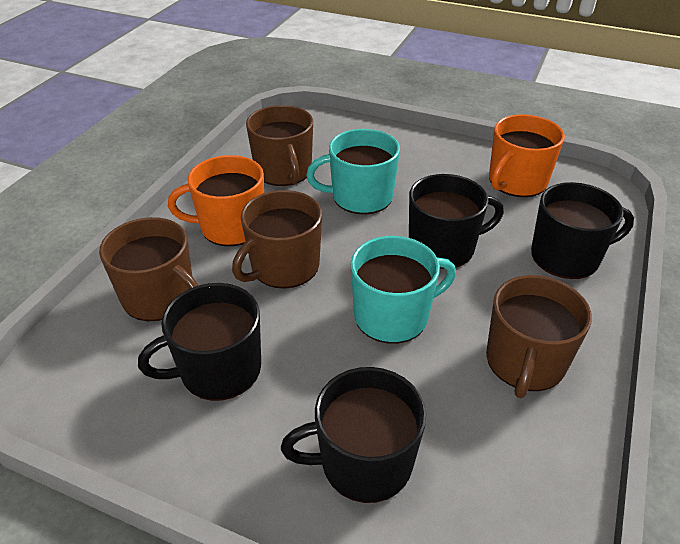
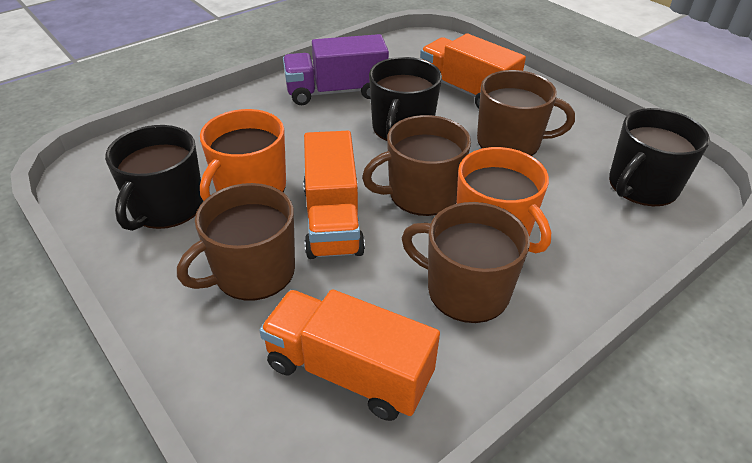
black mug: [138,283,261,401] [281,367,426,503] [409,174,504,269] [531,182,634,279] = 4 -> [105,125,203,231] [369,57,442,141] [609,108,710,206] = 3
orange truck: none = 0 -> [259,289,440,421] [303,131,365,259] [420,34,526,108] = 3
purple truck: none = 0 -> [283,34,389,105] = 1
turquoise mug: [306,129,400,214] [351,236,456,344] = 2 -> none = 0

